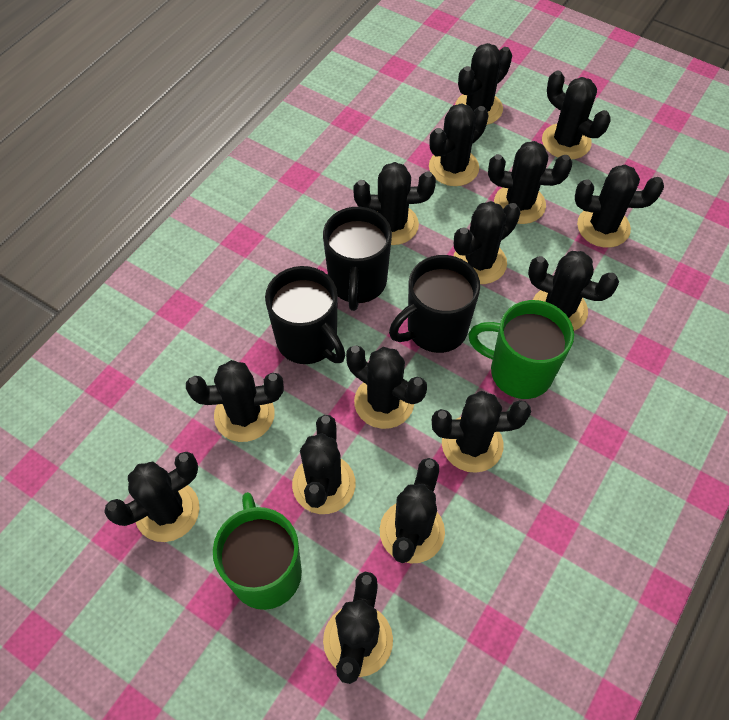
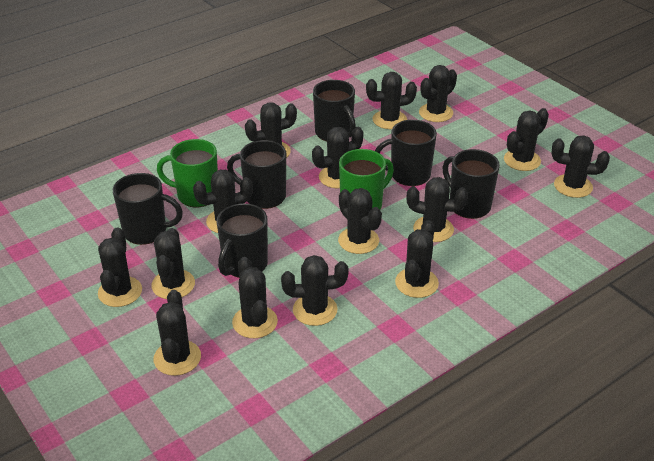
black mug: [265,266,345,364] [323,207,392,311] [389,255,480,353] = 3 -> [113,173,183,245] [217,203,268,278] [227,140,286,209] [313,80,356,141] [375,120,437,186] [443,149,500,219] = 6

